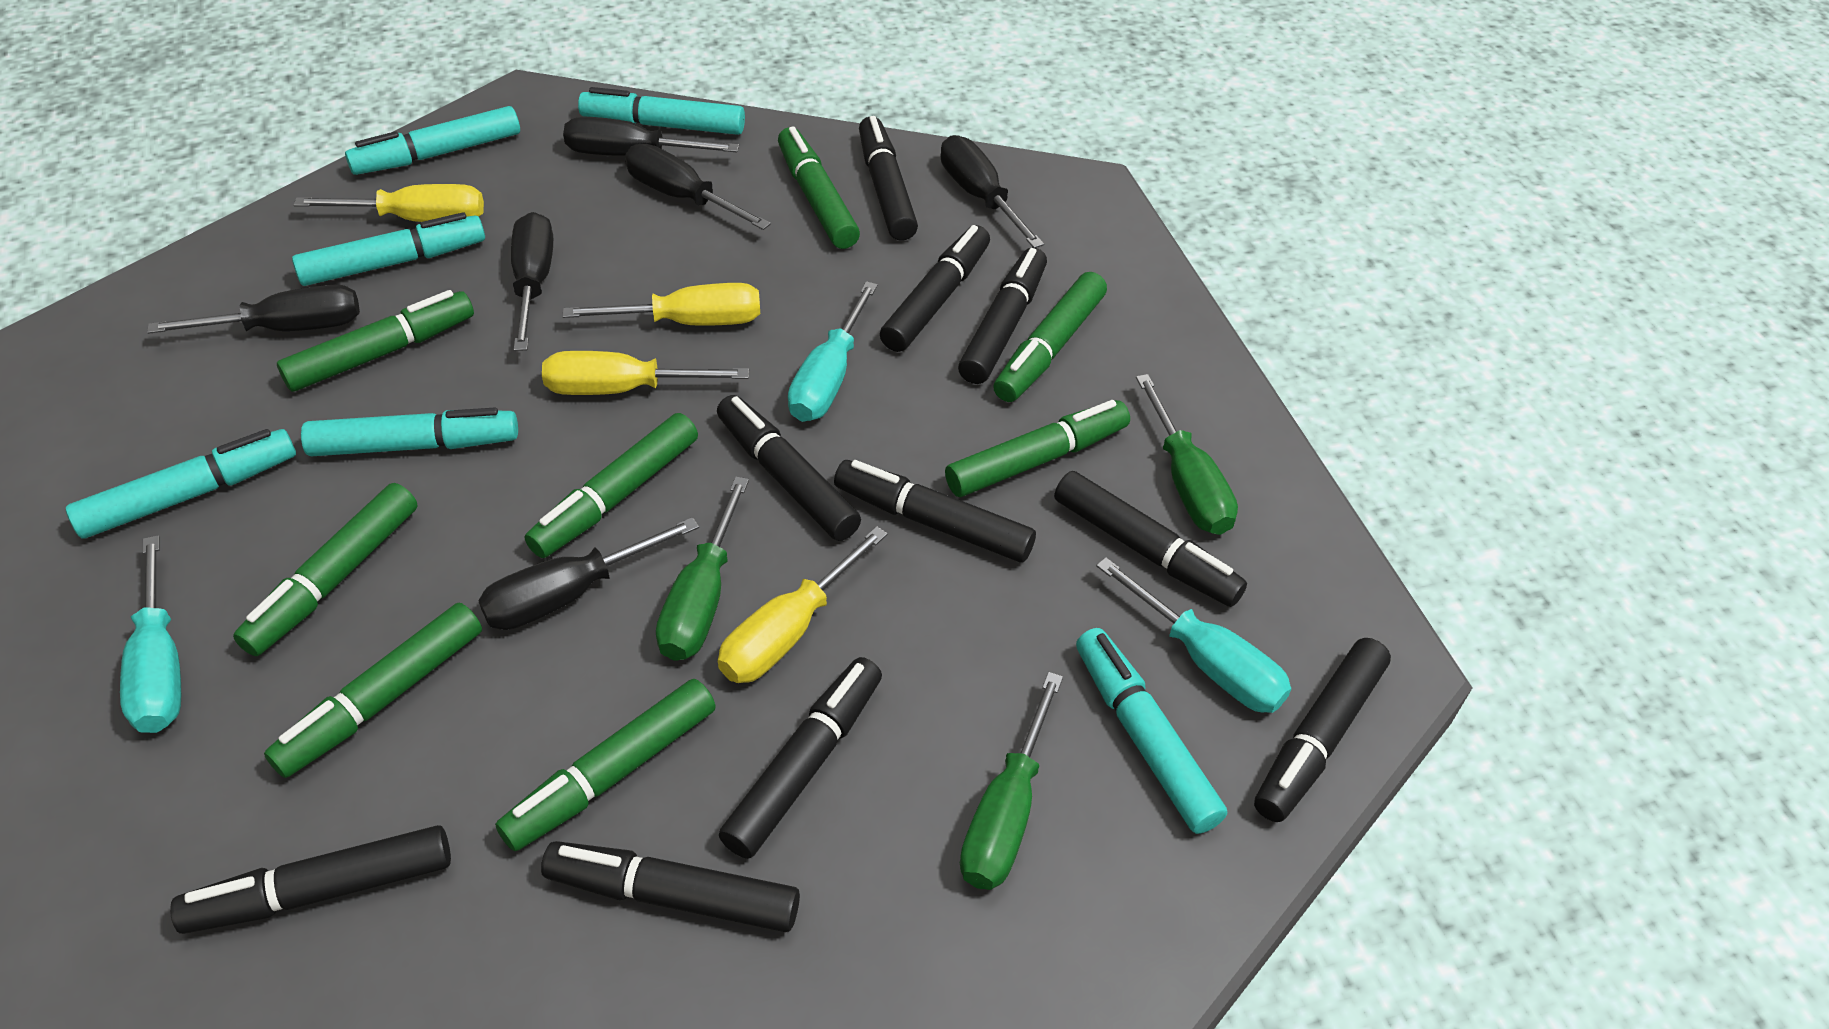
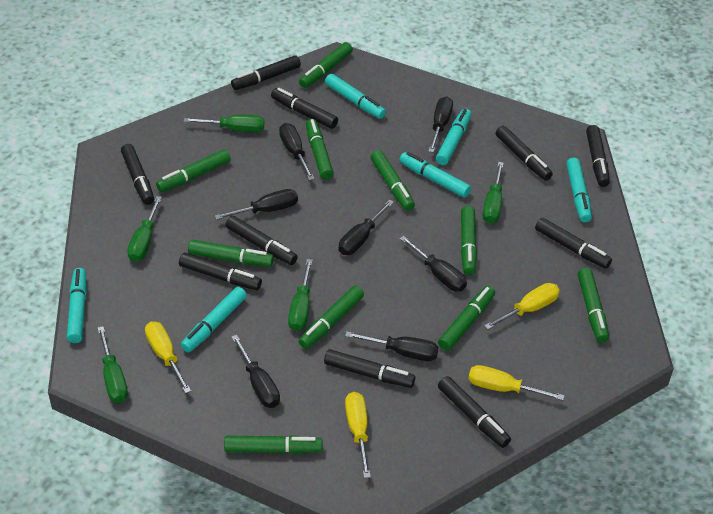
black screwdriver: [147,285,360,334] [478,517,699,630] [511,212,553,351] [563,116,739,156] [625,144,771,230] [941,135,1044,248] = 6 -> [215,189,298,220] [231,335,280,408] [279,123,315,180] [339,199,394,255] [345,331,439,361] [399,236,467,291] [428,97,453,152] = 7
green marker: [233,483,418,656] [264,603,482,778] [277,290,474,392] [495,679,716,851] [524,413,698,558] [778,127,860,249] [945,400,1130,497] [993,272,1107,402] = 8 -> [156,149,231,192] [188,240,274,267] [224,435,322,454] [299,42,353,88] [299,286,364,349] [306,119,334,179] [371,150,415,211] [438,286,495,351] [461,206,477,275] [578,268,609,342] = 10
green screwdriver: [656,476,749,661] [960,672,1063,890] [1136,374,1238,535] = 3 -> [98,326,128,403] [127,196,162,262] [184,115,264,132] [288,259,312,331] [483,162,504,224] = 5
turquoise screwdriver: [120,535,181,733] [788,281,878,422] [1096,557,1291,713] = 3 -> none = 0

